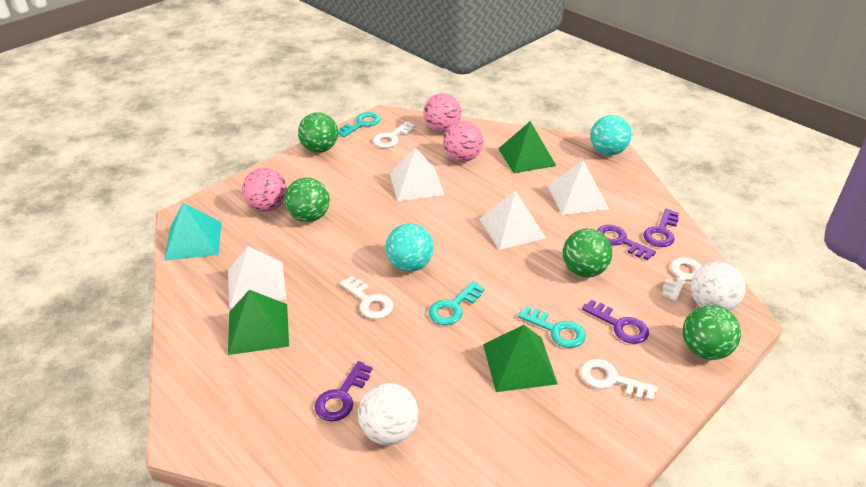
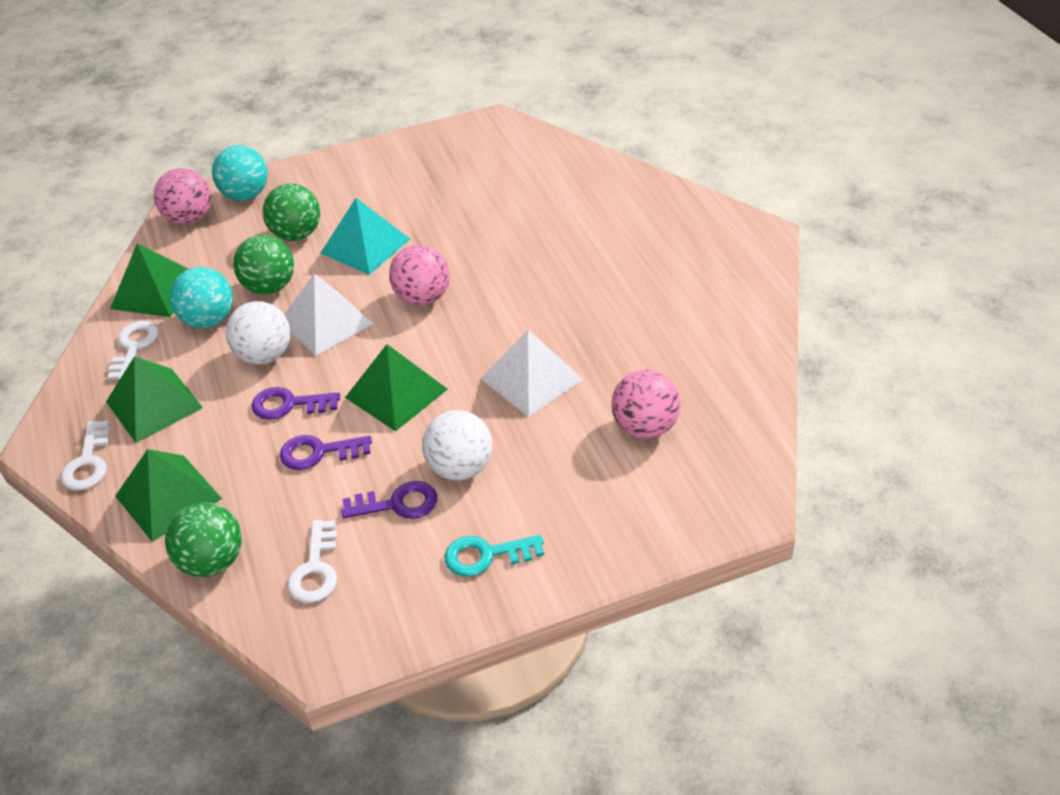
green ball: [284,178,330,222] [298,112,338,153] [563,229,612,277] [683,305,741,360] = 4 -> [165,502,242,577] [233,235,294,295] [263,184,320,241] = 3
green pyramid: [228,290,289,355] [483,325,558,392] [498,121,556,173] = 3 -> [106,356,203,443] [110,243,188,317] [115,449,222,542] [345,344,448,432] = 4
purple key: [315,361,372,421] [582,300,649,344] [597,225,656,260] [643,209,679,247] = 4 -> [251,387,340,420] [280,435,372,470] [341,481,437,519] = 3
turquoise key: [338,112,381,137] [429,281,485,325] [518,306,586,348] = 3 -> [445,535,544,577] = 1
white key: [340,276,393,319] [373,121,415,148] [581,359,658,401] [662,258,702,301] = 4 -> [61,421,110,490] [108,321,159,380] [287,520,337,603] = 3
white pyramid: [228,246,287,308] [390,148,444,201] [479,191,546,250] [547,160,609,215] = 4 -> [284,274,374,356] [481,330,583,417] = 2

